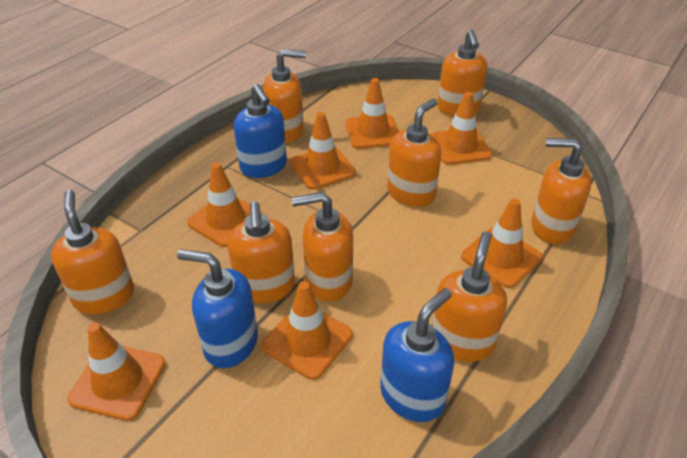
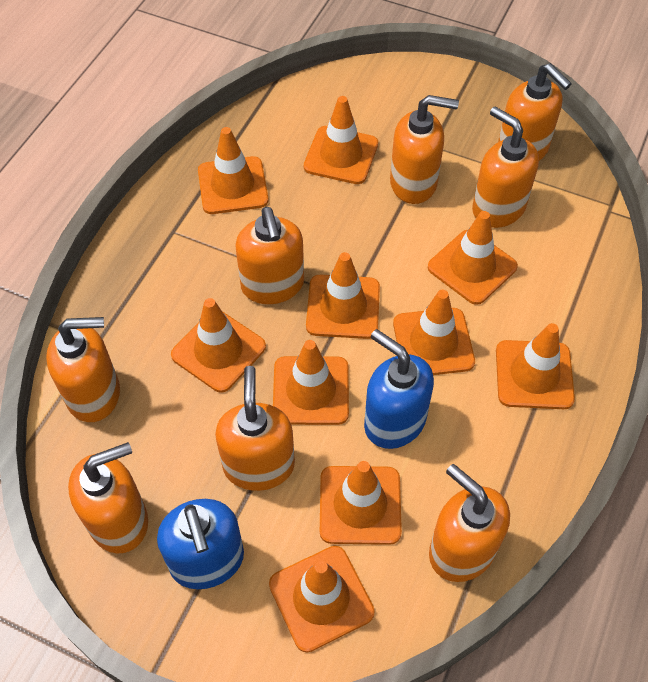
blue soap dispenser: [177,249,258,368] [234,84,287,178] [380,288,454,422] = 3 -> [157,499,244,589] [364,329,434,449] = 2
orange traffic cone: [67,322,166,421] [187,162,263,247] [262,281,352,380] [290,112,356,190] [346,78,399,149] [431,92,492,165] [461,199,543,288] = 7 -> [171,298,266,393] [198,127,269,214] [269,546,375,653] [273,340,349,425] [304,96,378,184] [306,252,380,339] [320,461,402,545] [393,290,475,375] [428,211,518,305] [496,323,575,409] = 10

